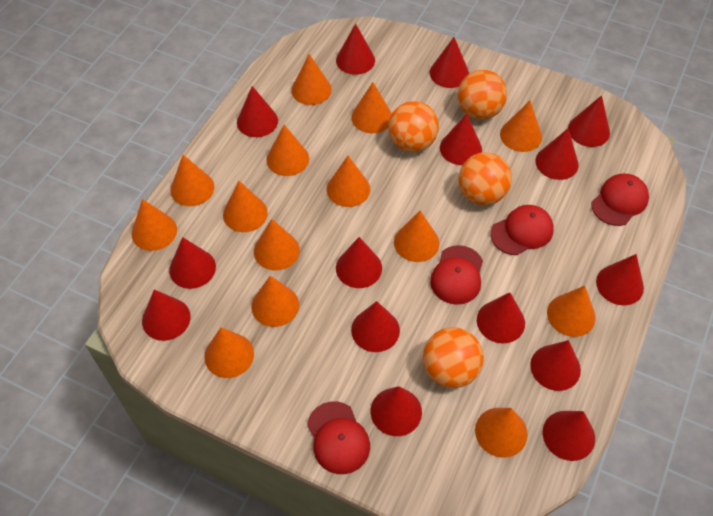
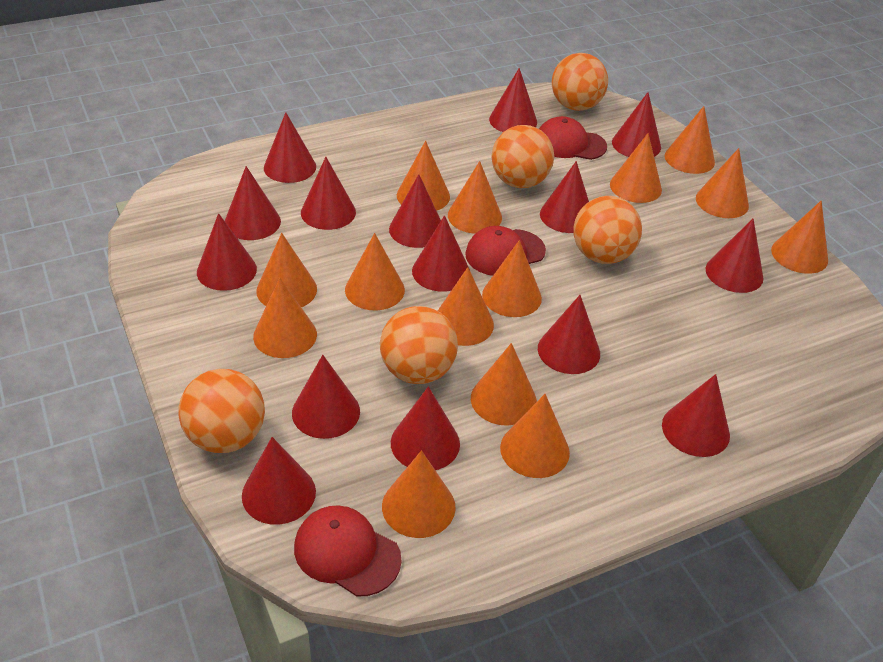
orange ball: [388,101,439,152] [423,327,484,388] [458,70,507,120] [458,152,512,205] = 4 -> [179,369,265,453] [380,306,458,384] [492,125,554,188] [552,53,608,111] [573,196,642,264] = 5
red cap: [307,401,370,474] [430,245,483,305] [490,205,554,255] [591,174,649,226] = 4 -> [294,505,402,597] [465,226,546,276] [539,116,607,160] = 3

